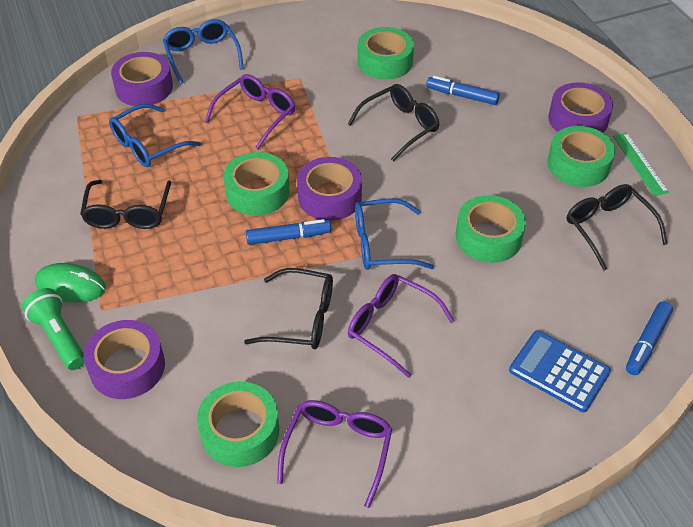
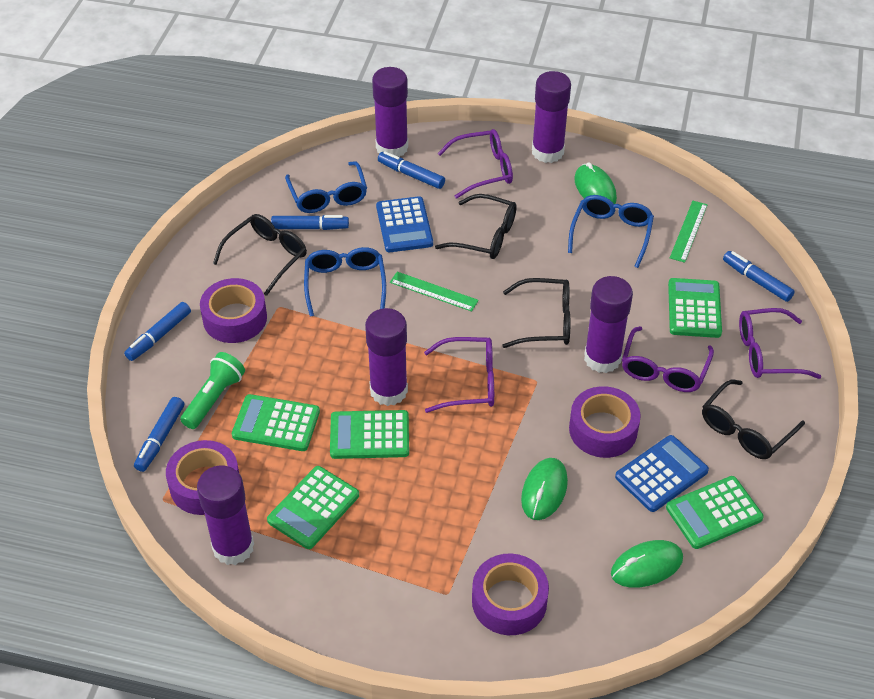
blue calculator: [509,330,611,412] = 1 -> [376,196,433,252] [615,435,709,512] = 2
blue marker: [246,219,331,245] [426,76,500,105] [626,301,673,375] = 3 -> [124,302,191,361] [134,397,184,472] [271,215,349,230] [378,151,445,189] [723,251,795,302] = 5
green calculator: none = 0 -> [232,394,320,451] [267,466,359,549] [330,410,409,459] [666,476,764,549] [668,278,722,338] = 5
green mouse: [35,263,106,302] = 1 -> [521,458,568,520] [574,162,617,204] [611,540,683,588] = 3
green ruler: [613,133,669,196] = 1 -> [390,272,479,312] [670,201,708,263] = 2
green tape: [197,382,279,467] [223,152,289,215] [358,27,414,80] [456,195,526,263] [547,126,615,187] = 5 -> none = 0
purple glasses: [205,74,295,149] [277,400,392,508] [348,274,454,378] = 3 -> [424,337,494,413] [438,129,513,199] [622,326,714,392] [739,308,821,379] = 4
purple glue stick: none = 0 -> [197,465,254,565] [365,308,408,406] [372,67,408,157] [532,71,571,163] [584,276,633,373] = 5

